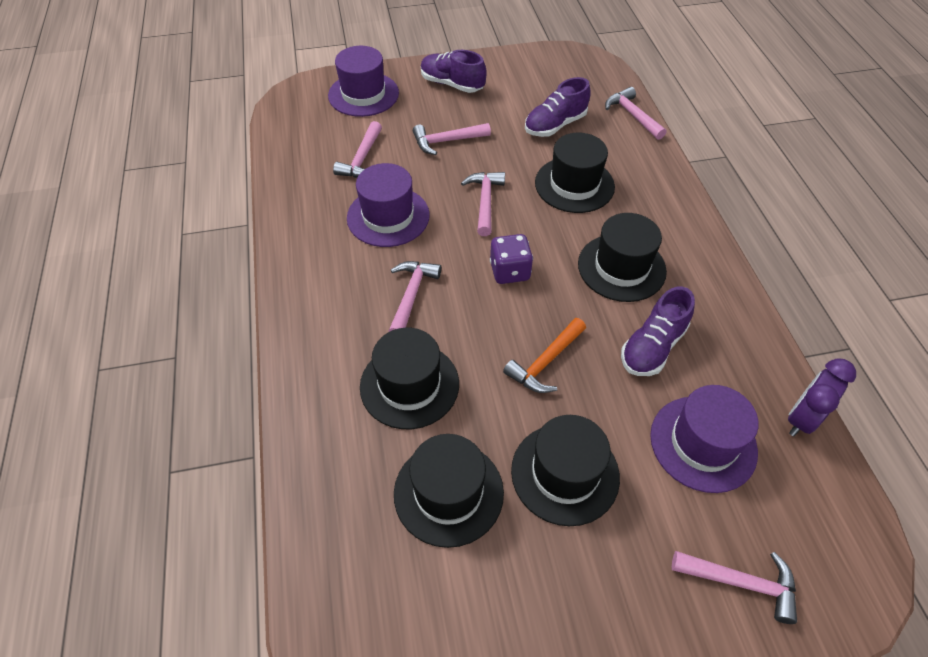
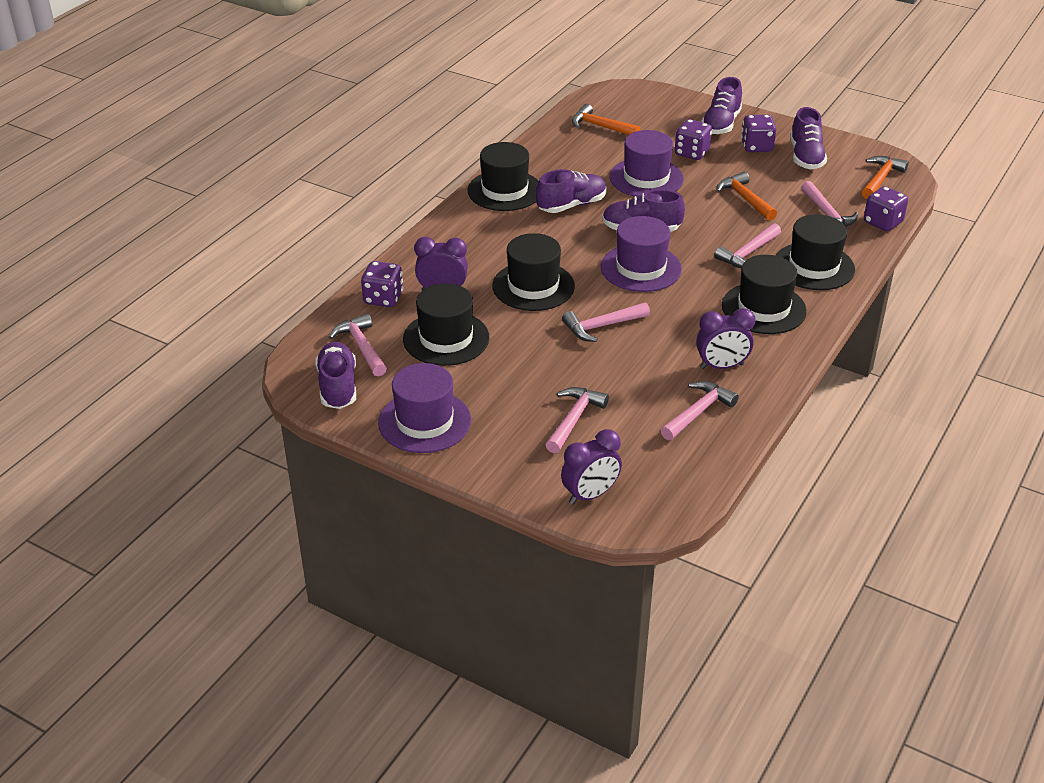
orange hammer: [503,318,586,393] = 1 -> [572,104,640,135] [716,171,777,221] [862,156,909,199] = 3
purple clock: [788,358,856,436] = 1 -> [414,237,468,290] [561,429,622,505] [696,308,755,369] = 3
purple dice: [490,234,533,284] = 1 -> [361,261,403,307] [675,119,712,160] [741,114,776,152] [864,186,908,231] = 4
purple shoe: [421,50,487,93] [525,77,591,137] [621,287,695,376] = 3 -> [315,342,356,409] [536,169,607,213] [602,189,685,232] [701,77,742,135] [790,107,827,169] = 5

